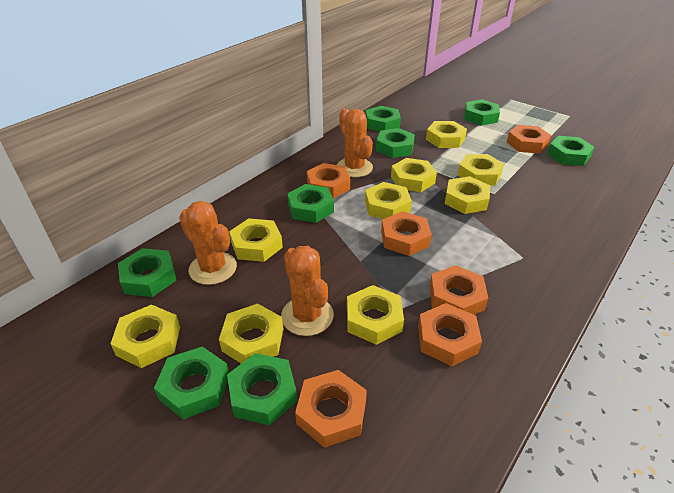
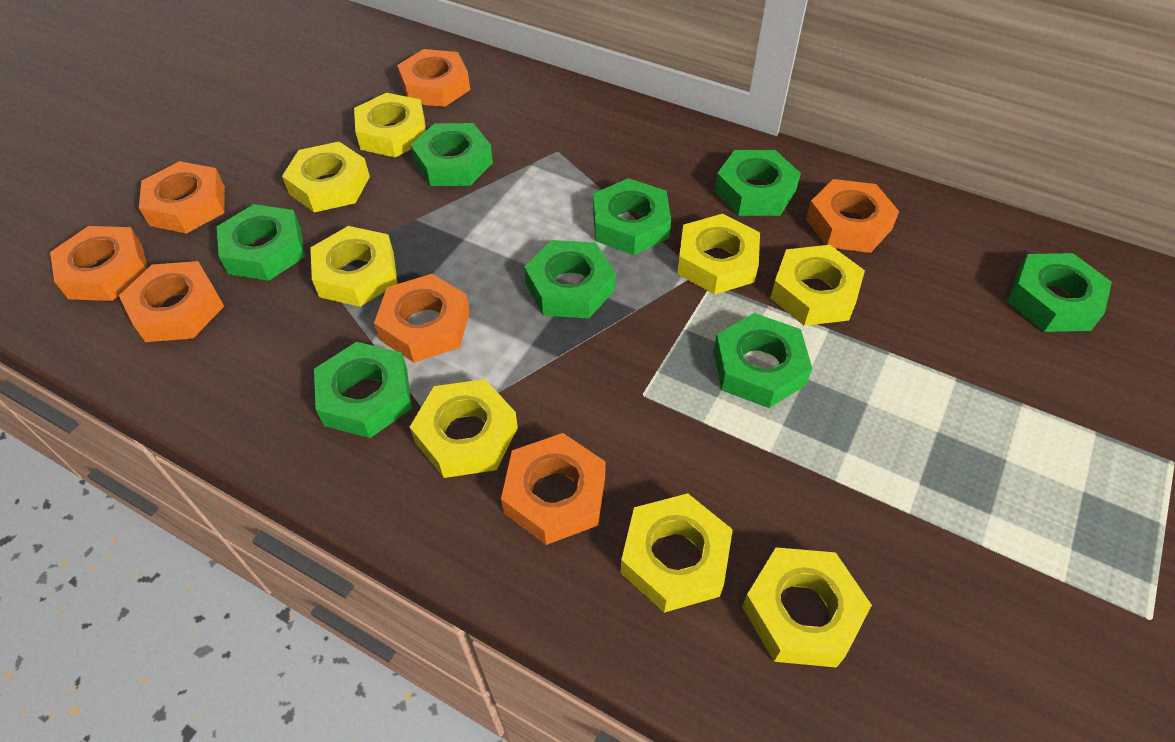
orange cactus: [179,201,237,285] [281,246,334,336] [337,108,373,178] = 3 -> none = 0
orange nut: [295,370,367,448] [307,163,350,199] [381,211,432,256] [418,303,482,366] [430,265,488,315] [507,125,551,154] = 6 -> [50,226,148,301] [119,261,224,342] [139,161,225,234] [374,274,470,363] [397,49,470,107] [501,433,606,545] [806,179,899,253] = 7
yellow nut: [110,304,180,368] [219,304,283,364] [229,218,283,262] [347,285,404,345] [365,182,412,219] [391,158,437,192] [426,121,467,148] [445,176,490,214] [458,154,504,186] = 9 -> [282,142,370,213] [310,226,398,307] [354,93,426,158] [410,379,518,478] [621,493,733,613] [677,214,760,295] [742,547,872,668] [770,245,865,326] = 8

